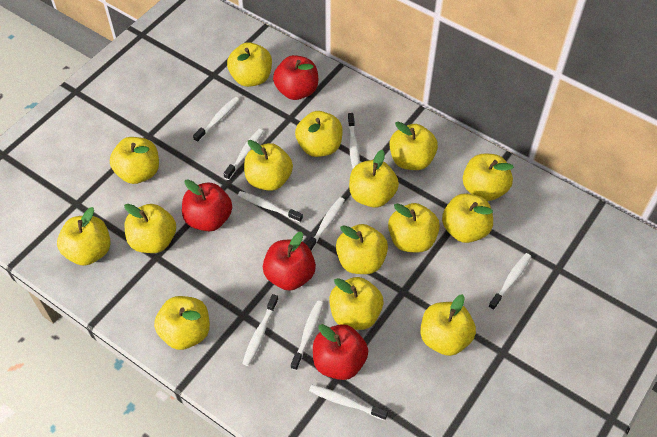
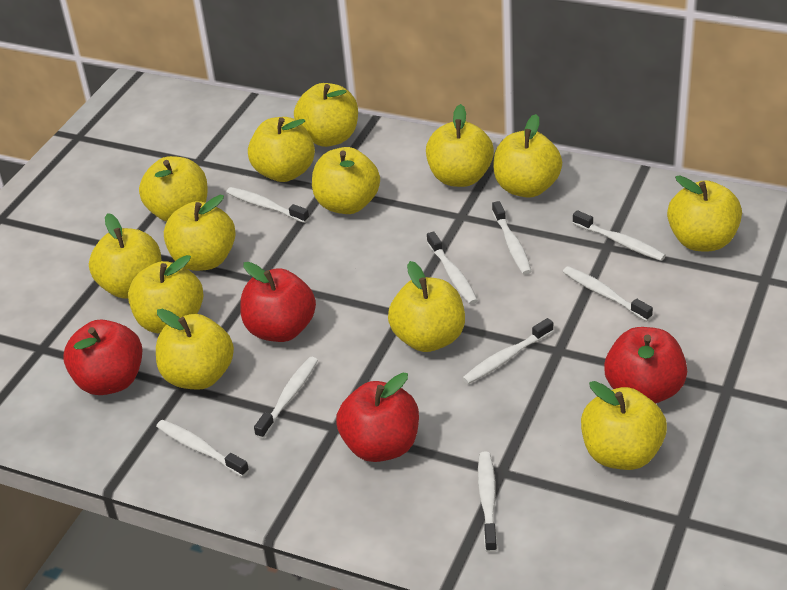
yellow apple: [57,207,111,266] [110,137,159,184] [124,204,176,253] [154,296,210,350] [227,42,272,87] [244,140,293,191] [295,111,343,157] [329,277,384,330] [336,224,388,274] [349,150,399,208] [388,203,440,253] [389,122,438,170] [420,294,476,356] [442,193,493,243] [463,154,514,201] = 15 -> [89,213,162,299] [128,255,203,334] [139,156,207,222] [156,309,234,389] [164,195,236,271] [248,117,315,182] [294,83,358,147] [312,147,380,214] [388,261,465,352] [426,104,494,187] [493,114,562,198] [581,381,667,470] [667,175,742,251] = 13

